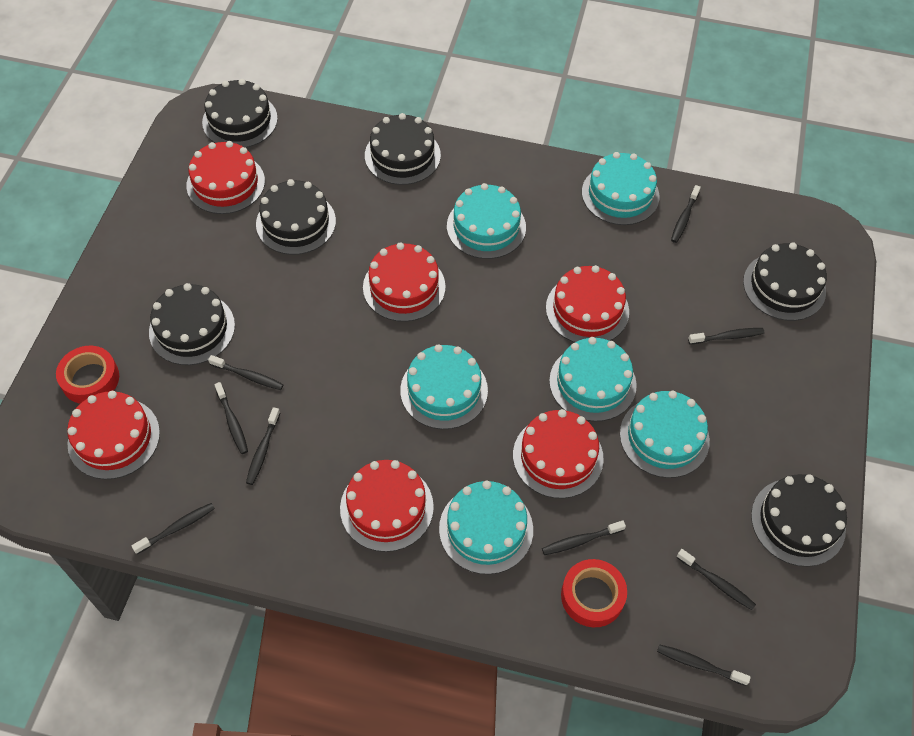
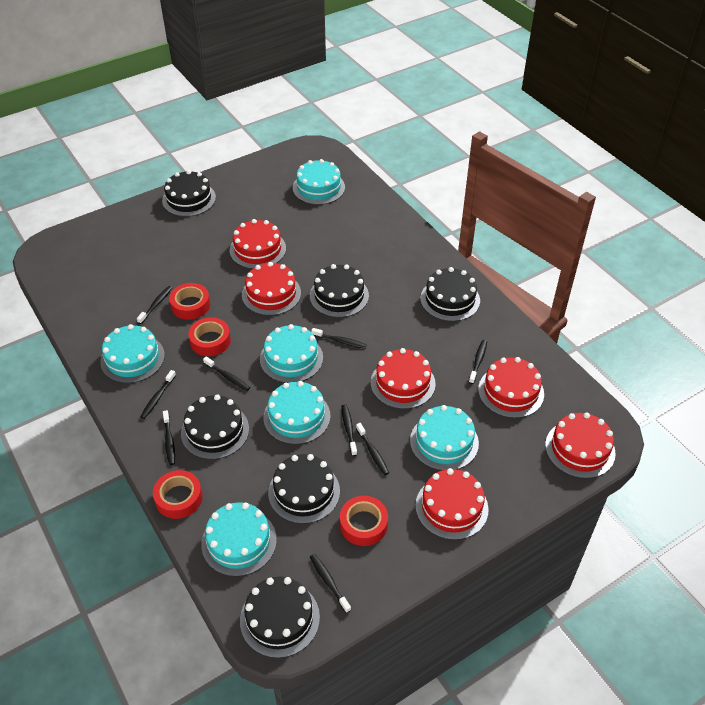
red tape: [56,346,119,404] [561,559,627,627] = 2 -> [153,470,203,519] [169,283,210,320] [188,317,231,356] [340,496,388,546] = 4

